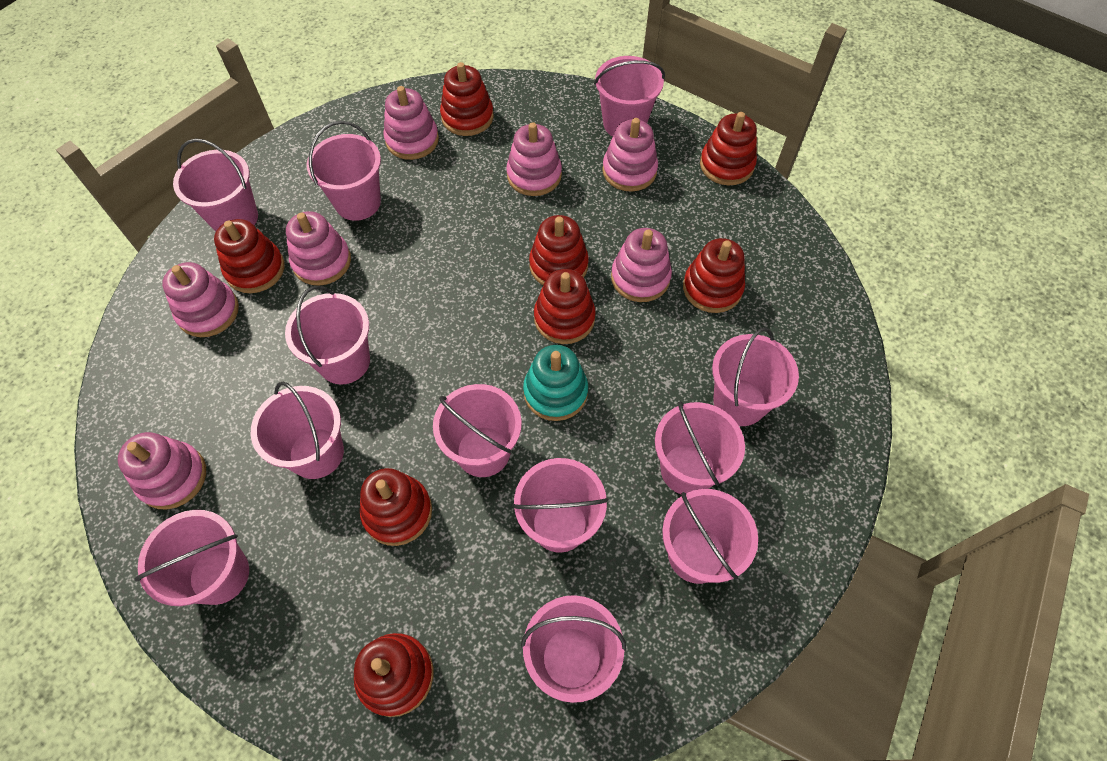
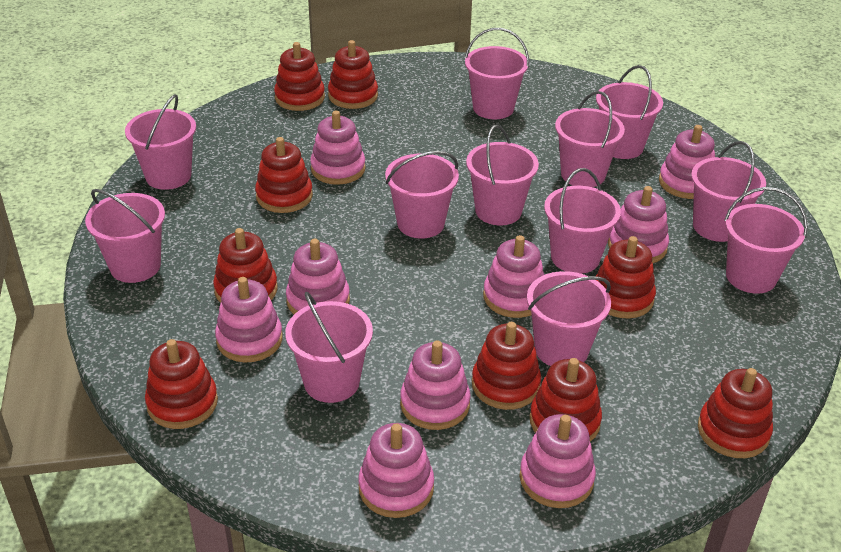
pink stacking toy: [118,432,206,510] [162,262,239,337] [286,211,351,286] [383,86,439,160] [506,122,562,196] [602,118,658,192] [611,228,672,302] = 7 -> [215,277,283,363] [286,239,350,314] [310,111,366,185] [358,423,434,518] [400,341,471,430] [483,235,544,318] [519,414,596,508] [608,186,669,263] [659,125,715,199] = 9
red stacking toy: [214,219,284,293] [354,633,433,717] [360,468,432,546] [440,62,494,136] [529,215,589,285] [534,269,596,344] [683,238,745,313] [700,112,757,185] = 8 -> [145,339,218,429] [213,228,278,303] [255,137,313,213] [274,42,325,111] [328,40,378,109] [472,322,541,410] [530,358,602,442] [595,236,656,319] [698,368,773,458] = 9
turquoise stacking toy: [523,345,588,421] = 1 -> none = 0

